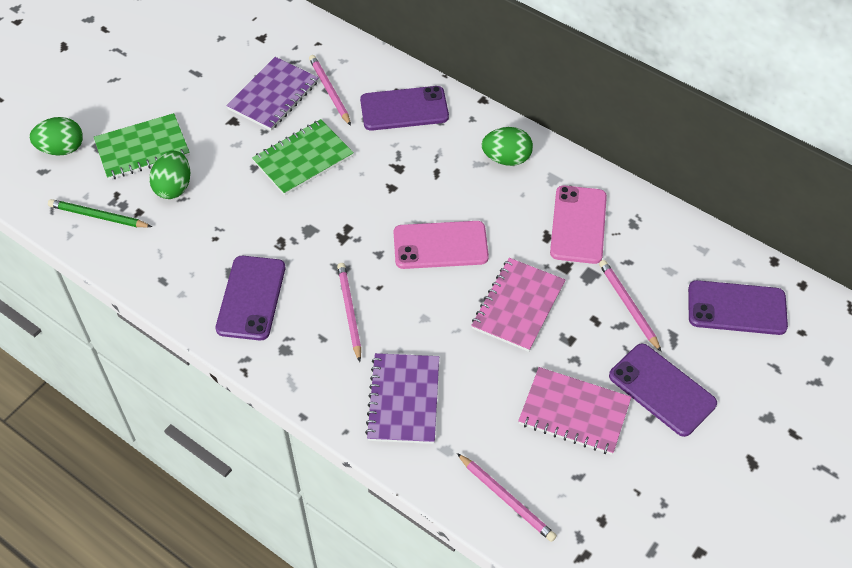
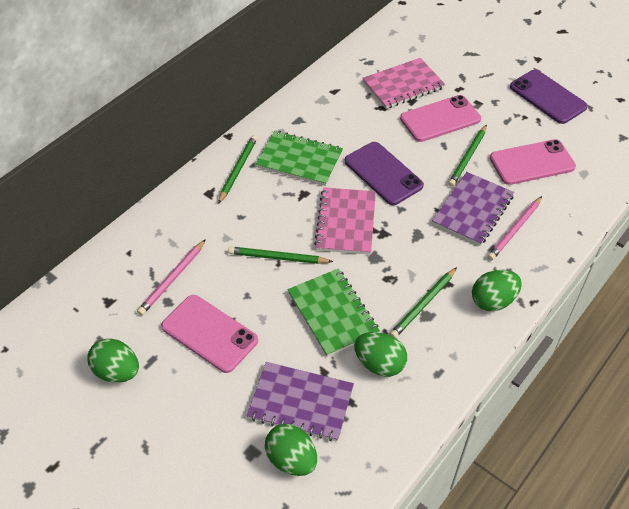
green egg: [30,117,83,156] [149,151,190,199] [482,127,533,166] = 3 -> [87,338,139,383] [265,424,317,476] [354,332,407,377] [472,270,522,311] = 4
green pencil: [48,199,152,227] = 1 -> [218,135,257,204] [228,247,333,264] [390,267,457,338] [448,125,487,187] = 4
pink pencil: [309,55,351,126] [337,263,361,362] [457,453,557,542] [599,260,662,352] = 4 -> [137,239,206,315] [487,196,542,260] = 2
pink phone: [394,221,489,269] [550,185,607,264] = 2 -> [161,295,258,373] [400,95,481,142] [490,139,576,185] = 3
purple phone: [215,256,285,340] [360,86,449,131] [609,344,717,437] [688,280,788,335] = 4 -> [345,142,424,205] [510,70,588,124] = 2

